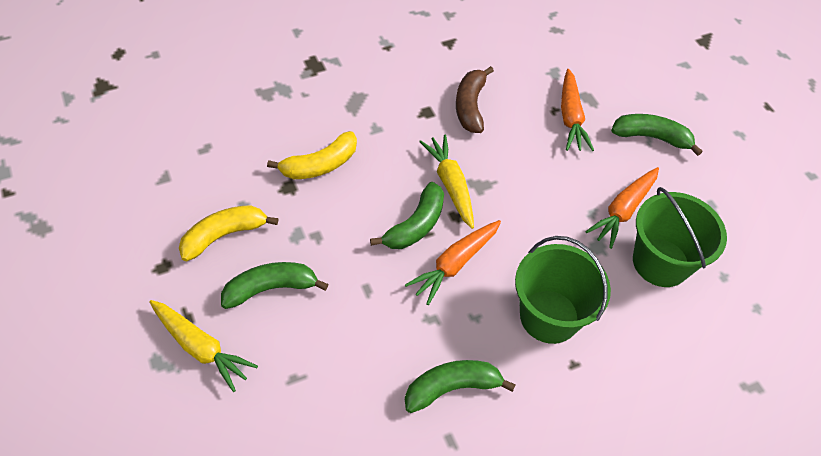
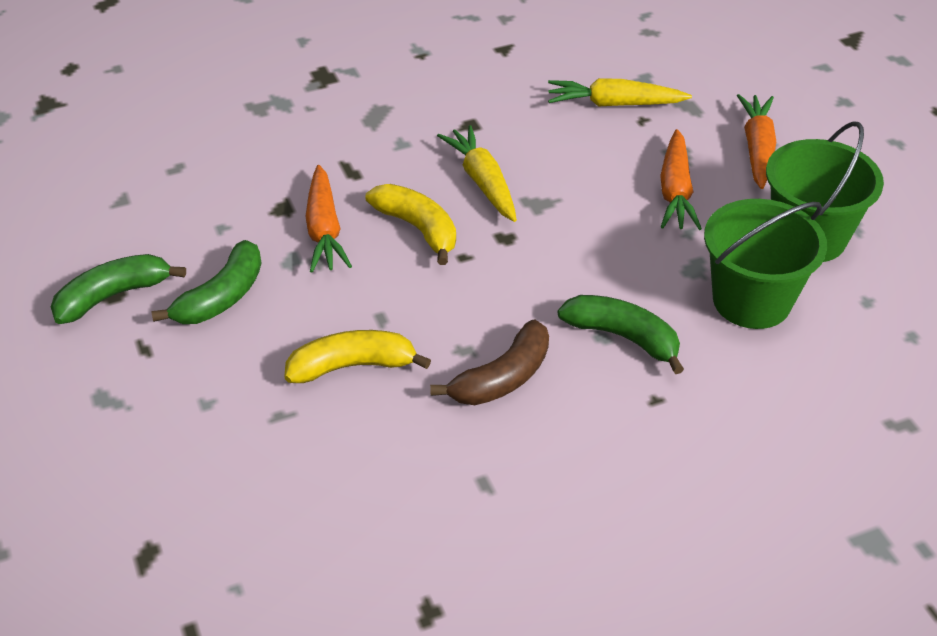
green banana: [221,262,328,309] [370,182,444,249] [405,360,516,413] [611,114,703,156] = 4 -> [51,254,186,324] [151,240,261,324] [558,295,684,374] = 3

